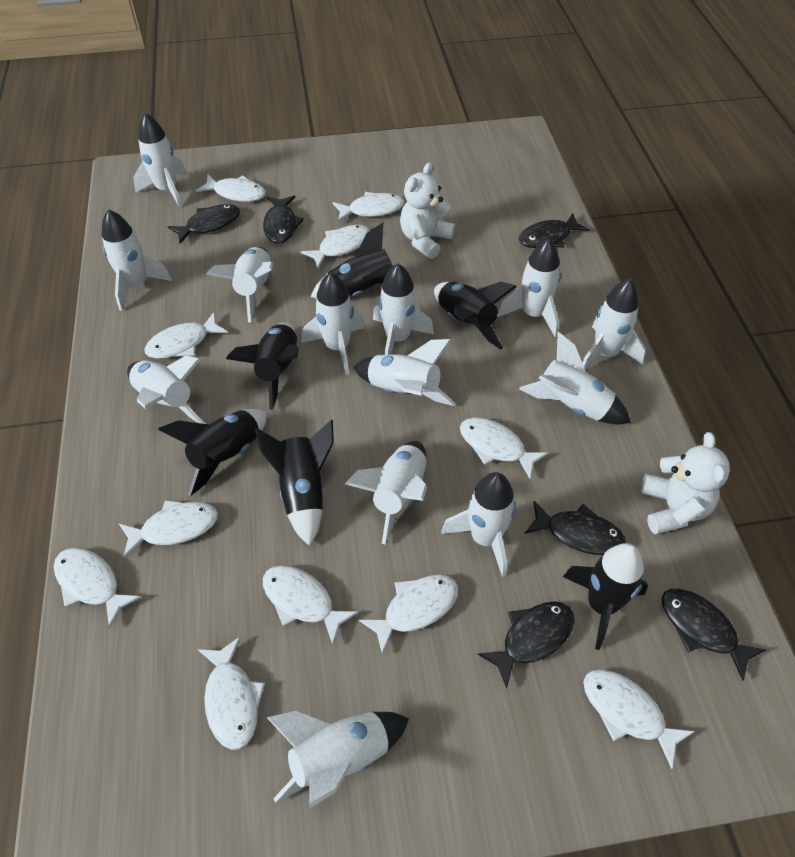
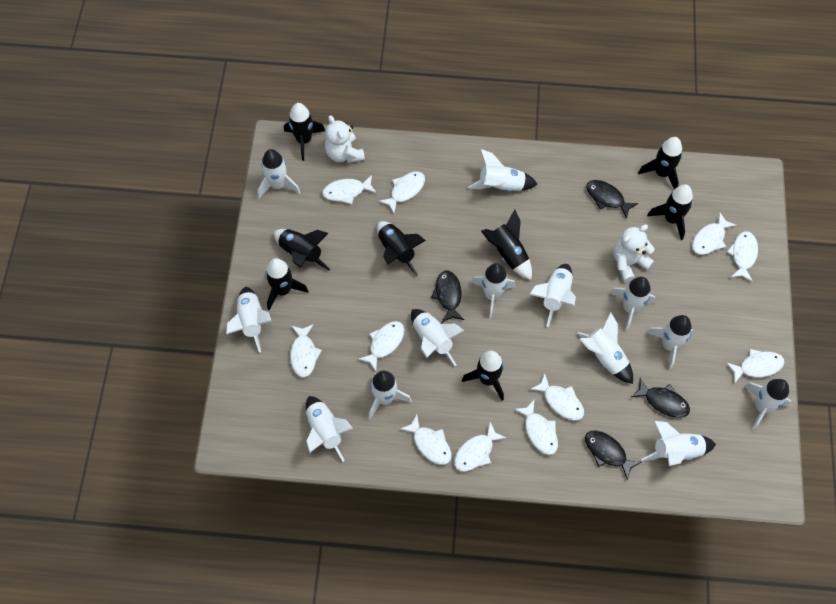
black fish: [167,204,240,244] [263,196,304,243] [478,601,574,688] [519,213,590,248] [525,501,626,555] [662,588,766,681] = 6 -> [431,270,464,322] [585,430,641,480] [586,180,638,219] [631,378,690,418] = 4
black rocket: [158,409,267,496] [226,322,299,409] [255,419,334,546] [310,223,393,298] [434,281,517,350] [563,543,648,650] = 6 -> [266,258,308,310] [274,229,330,271] [284,103,325,161] [377,221,426,276] [462,351,504,401] [481,209,532,280] [638,137,682,189] [647,184,693,240] = 8

